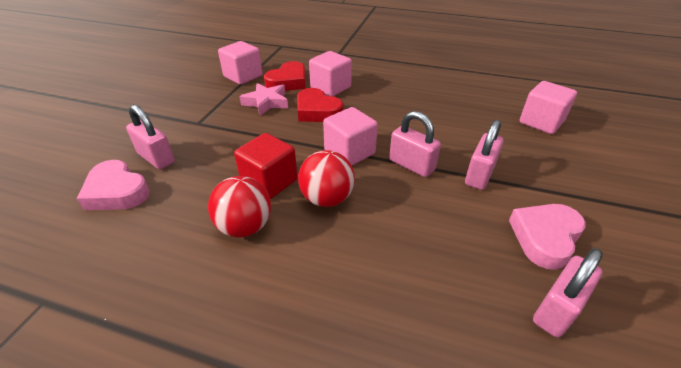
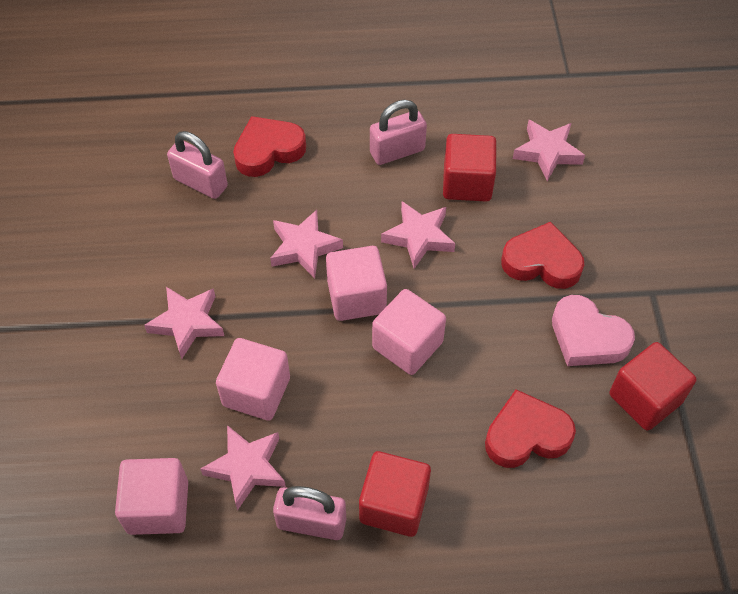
pink heart: [77,160,150,210] [509,204,586,270] = 2 -> [552,295,635,366] = 1
pink padlock: [126,104,175,170] [389,111,441,177] [465,120,503,190] [533,248,603,338] = 4 -> [167,131,228,199] [273,486,346,540] [370,100,427,165] = 3
pink star: [239,83,288,116] = 1 -> [144,287,224,359] [200,425,286,510] [270,210,343,279] [381,201,455,269] [513,120,585,181] = 5
red ball: [208,176,271,237] [298,150,355,207] = 2 -> none = 0
red cube: [234,133,298,199] = 1 -> [359,451,431,537] [443,134,496,202] [609,342,696,431] = 3
red heart: [264,61,305,91] [297,88,343,122] = 2 -> [233,116,306,177] [485,389,576,468] [501,222,584,289] = 3

